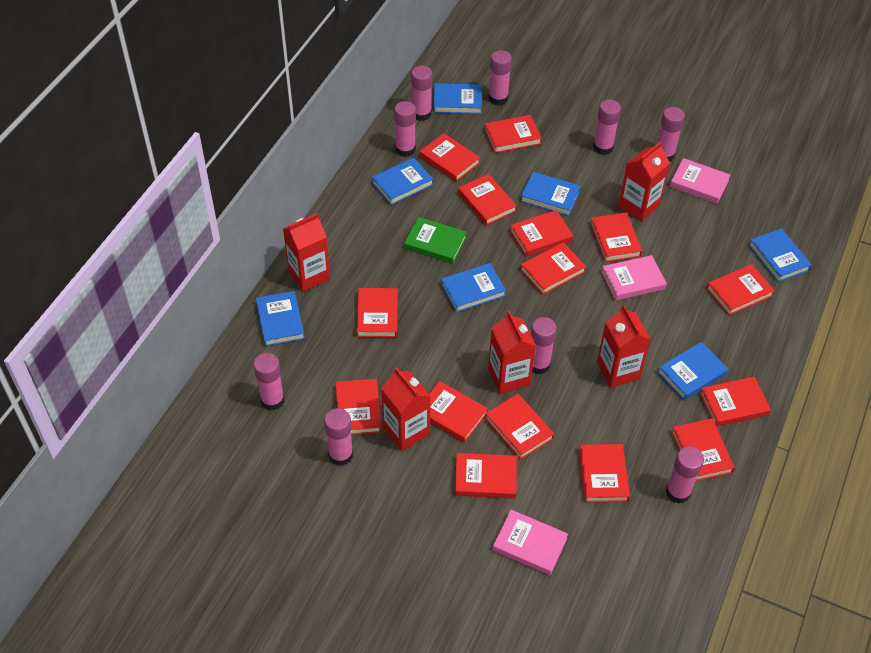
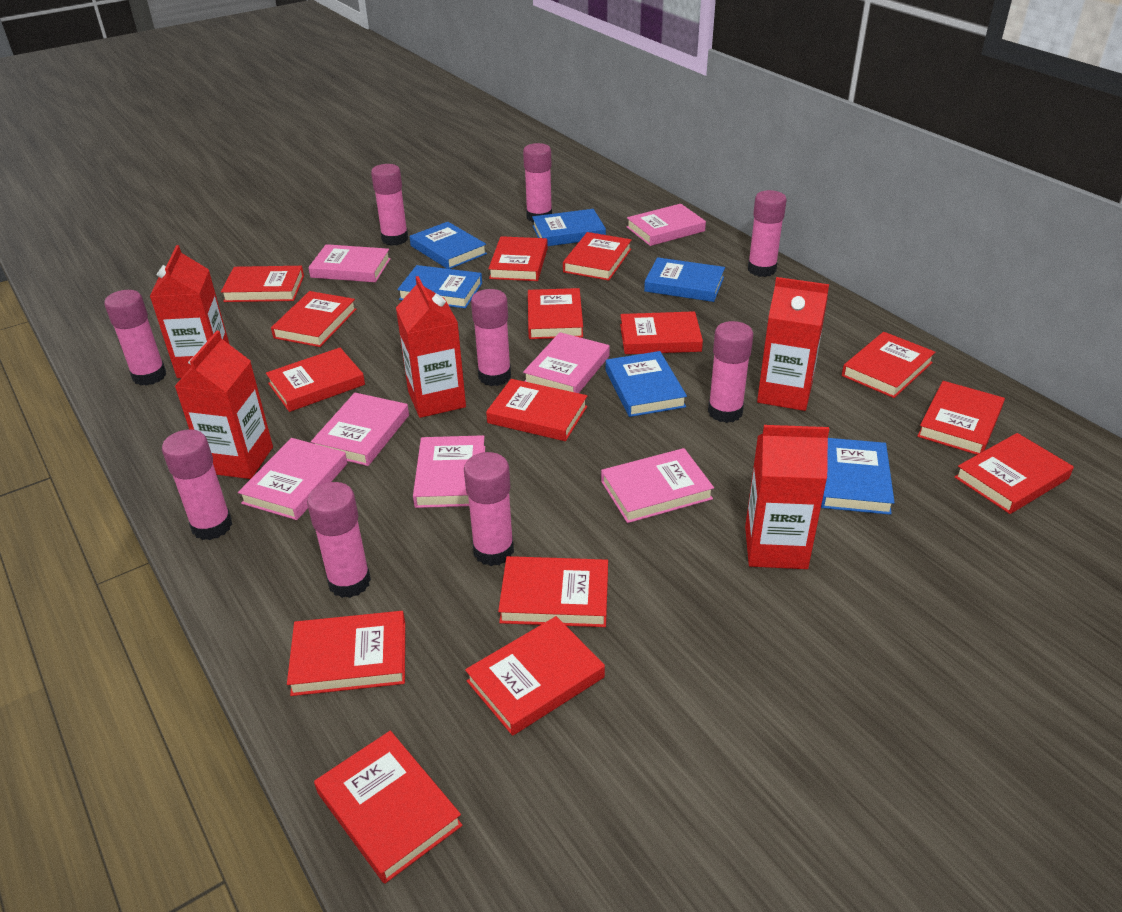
blue book: [256,291,305,346] [372,157,433,205] [434,83,482,114] [441,263,506,313] [520,172,581,216] [657,342,728,400] [749,228,812,282] = 7 -> [397,265,482,308] [410,222,487,269] [532,209,606,246] [606,351,687,417] [644,257,725,302] [821,438,895,515] = 6
green book: [404,217,466,264] = 1 -> none = 0
pink book: [492,510,568,575] [601,255,667,301] [670,158,730,204] = 3 -> [238,438,347,520] [308,244,391,282] [311,393,409,466] [413,435,485,508] [523,332,610,393] [601,448,714,523] [627,204,706,246] = 7

